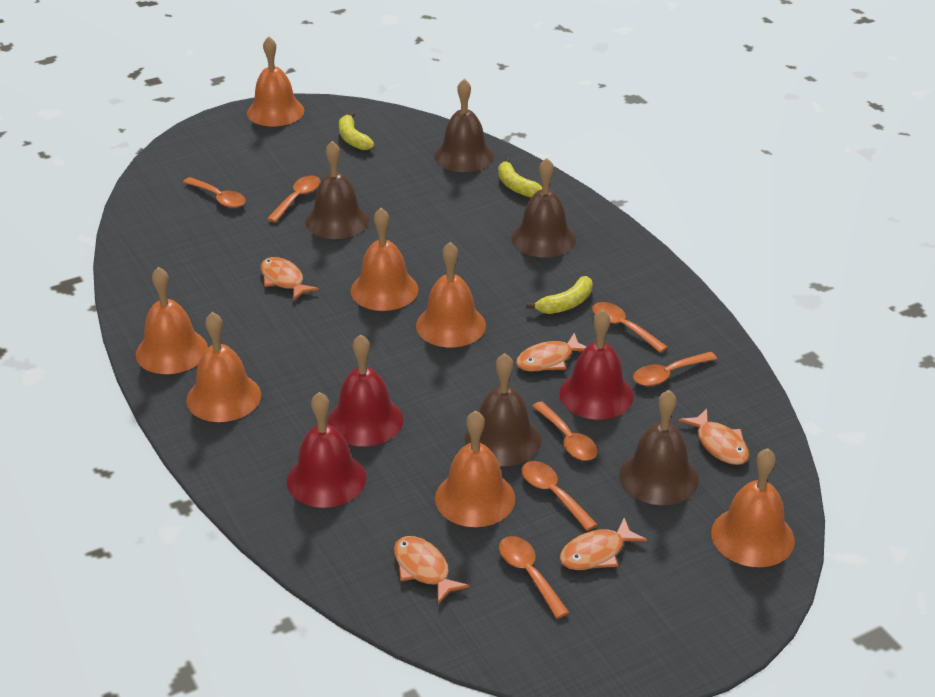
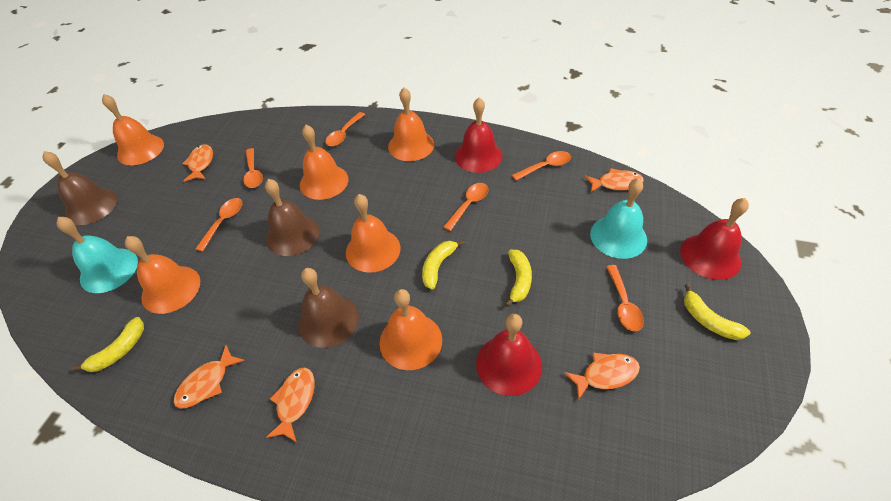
brown bell: [305,141,369,239] [434,79,494,172] [465,353,542,466] [511,158,576,257] [619,390,699,505] = 5 -> [43,151,118,225] [265,179,319,256] [298,268,359,348] = 3
orange bell: [136,267,208,374] [186,312,261,422] [247,36,304,126] [351,208,419,311] [416,242,486,347] [435,410,515,527] [711,448,795,567] = 7 -> [102,94,164,165] [125,236,200,314] [300,125,348,200] [346,194,400,273] [380,289,442,370] [388,88,434,161] = 6
orange spoon: [183,177,246,208] [267,175,321,222] [499,536,569,619] [522,461,598,531] [532,401,598,461] [592,302,668,353] [633,352,717,386] = 7 -> [196,198,242,252] [243,148,263,188] [325,112,365,146] [443,183,489,231] [512,151,571,181] [606,265,644,332] = 6
turquoise bell: none = 0 -> [56,217,138,293] [590,178,647,259] = 2
yellow banana: [339,112,375,150] [498,158,542,197] [526,276,593,314] = 3 -> [72,317,144,372] [422,240,465,290] [504,250,532,307] [684,284,750,340] = 4

